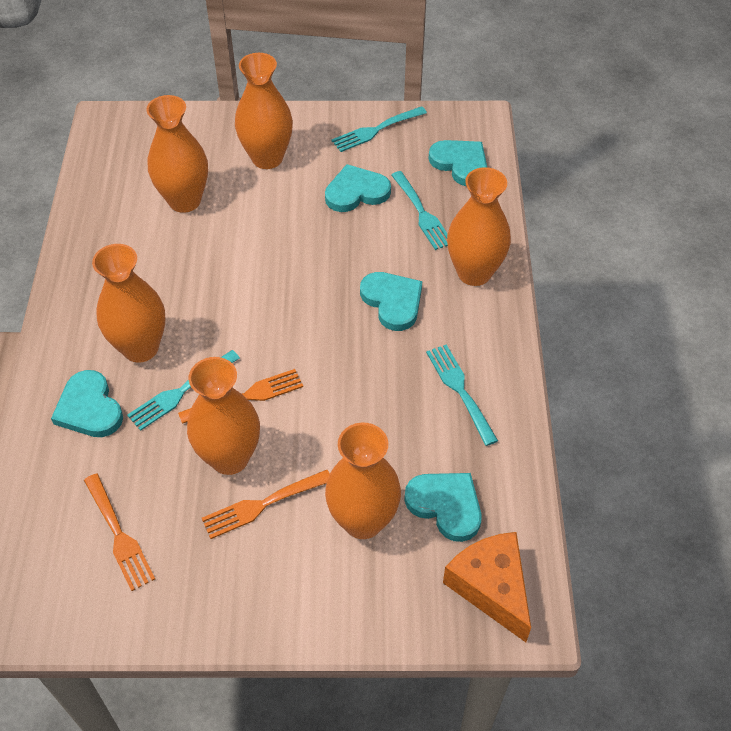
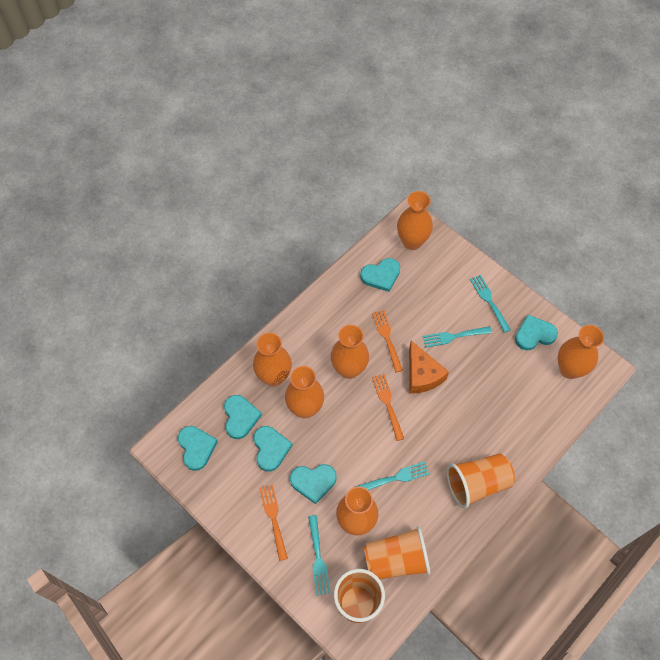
orange cup: none = 0 -> [334,569,385,623] [364,526,430,579] [447,453,515,509] = 3
turquoise heart: [51,370,123,437] [325,164,391,212] [360,272,422,331] [404,473,482,542] [429,140,487,186] = 5 -> [178,426,218,471] [224,395,262,439] [254,426,293,472] [290,464,337,504] [360,258,400,292] [515,315,558,350] = 6

